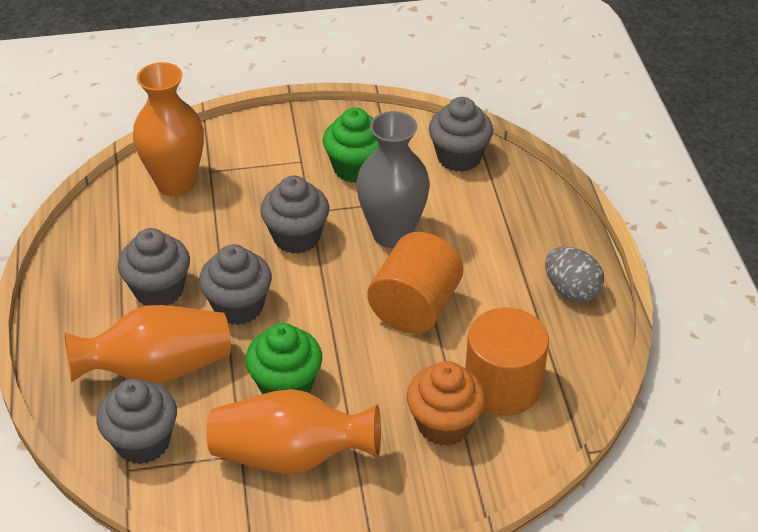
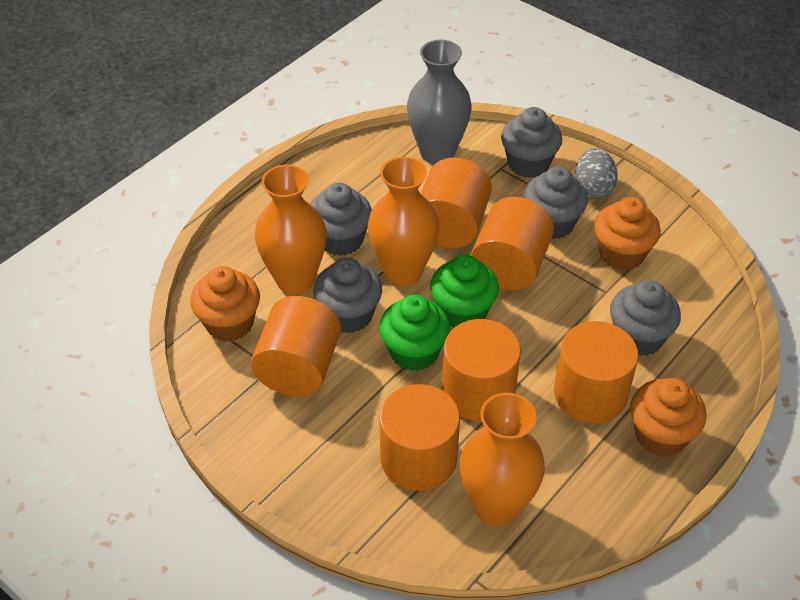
orange cupcake: [406,361,486,446] = 1 -> [190,266,260,342] [594,197,661,271] [630,378,706,457] = 3
orange cylinder: [367,232,463,334] [465,308,549,416] = 2 -> [251,296,341,397] [379,384,460,491] [421,158,492,248] [442,319,521,421] [471,197,554,290] [554,321,638,423] = 6

